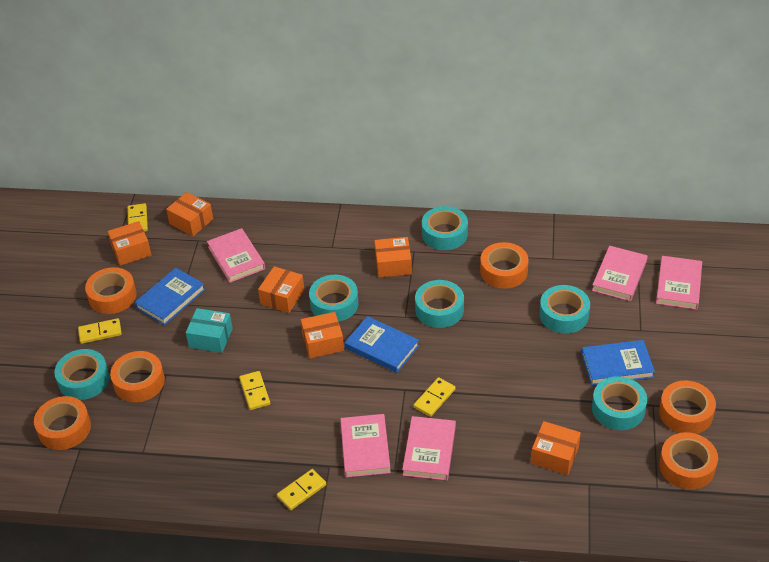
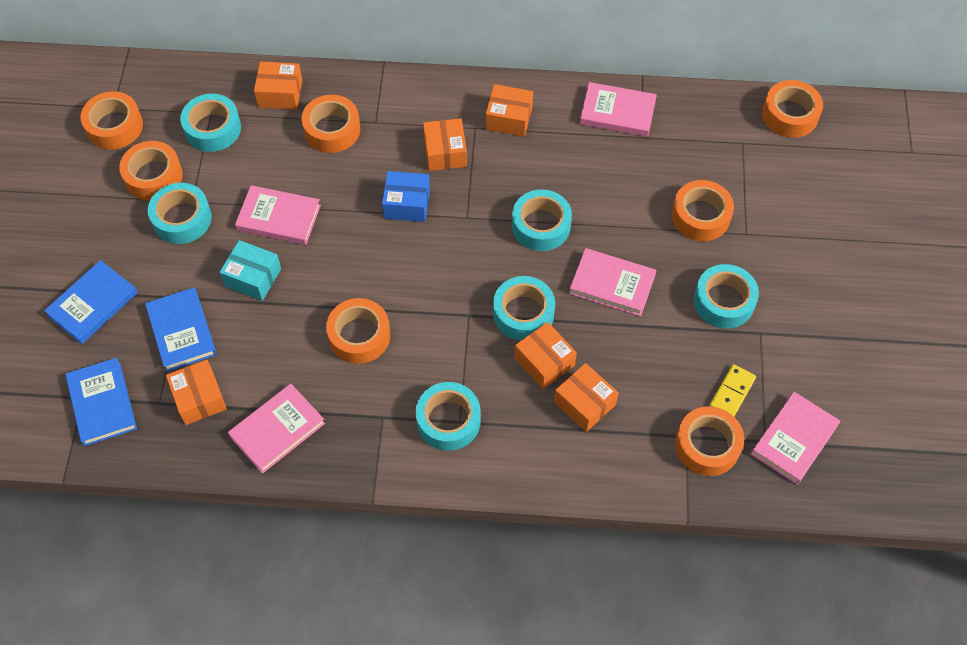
blue box: none = 0 -> [382,171,430,222] = 1
orange tape: [34,396,91,450] [85,267,137,314] [110,351,165,402] [480,242,529,289] [659,380,716,434] [659,432,718,490] = 6 -> [80,91,143,150] [119,141,183,201] [302,95,360,153] [326,298,390,364] [672,180,734,241] [675,406,744,476] [762,80,823,138] = 7
yellow domino: [78,318,122,344] [127,203,148,232] [239,371,270,410] [277,469,326,510] [413,377,455,417] = 5 -> [709,364,756,416] = 1

